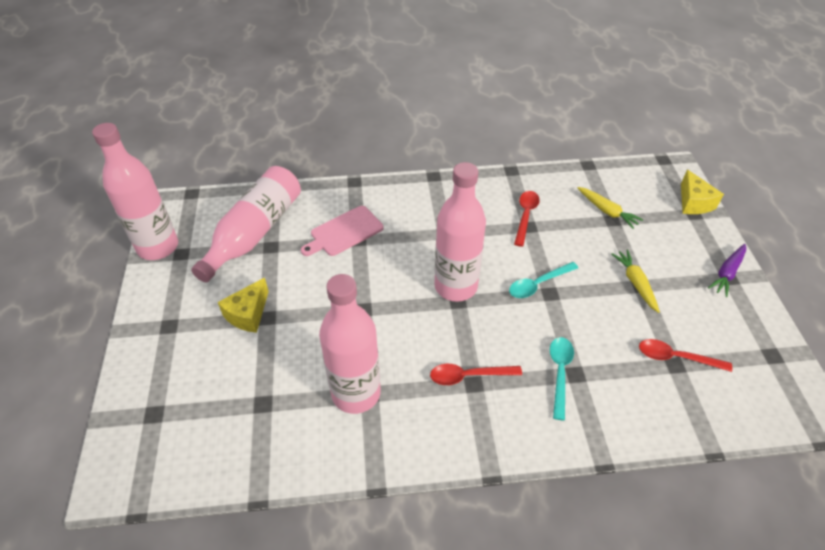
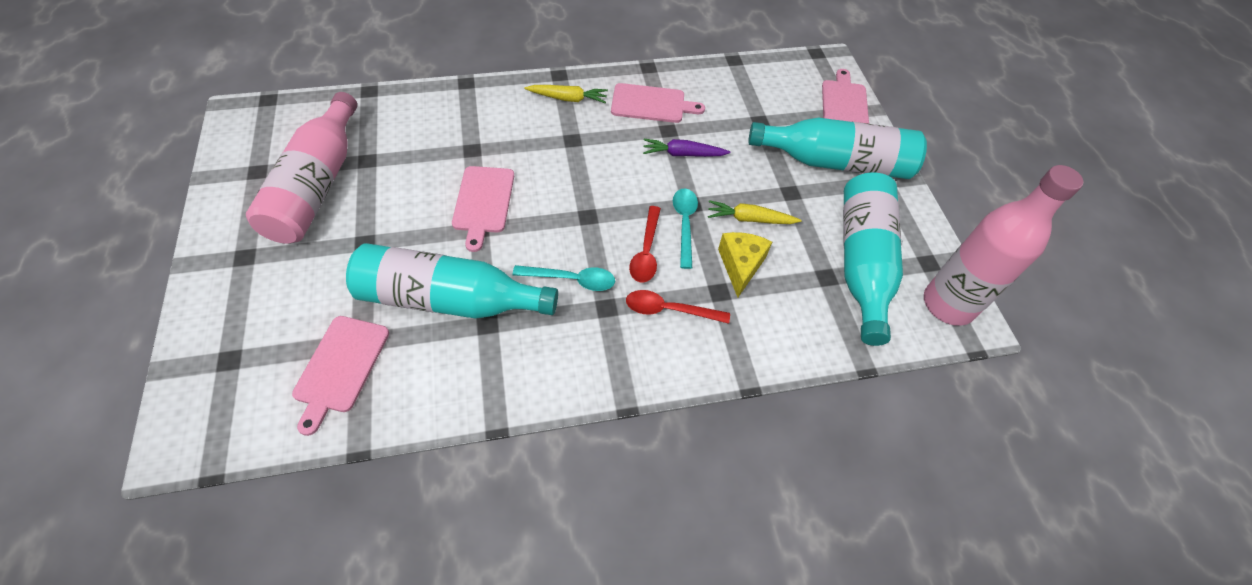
pink bottle: [92,123,178,260] [191,166,301,282] [319,274,381,414] [434,162,486,302] = 4 -> [246,92,357,243] [924,165,1083,326] = 2
pink cutting board: [301,206,384,256] = 1 -> [292,316,389,436] [452,166,514,252] [611,83,705,123] [822,69,869,124] = 4
red spoon: [430,364,522,385] [514,191,540,247] [639,339,732,372] = 3 -> [626,290,730,324] [629,206,661,282] = 2
turquoise bottle: none = 0 -> [346,243,558,319] [748,118,927,179] [843,172,903,346] = 3
yellow cheese: [218,278,269,333] [681,170,724,214] = 2 -> [718,232,772,298] = 1

